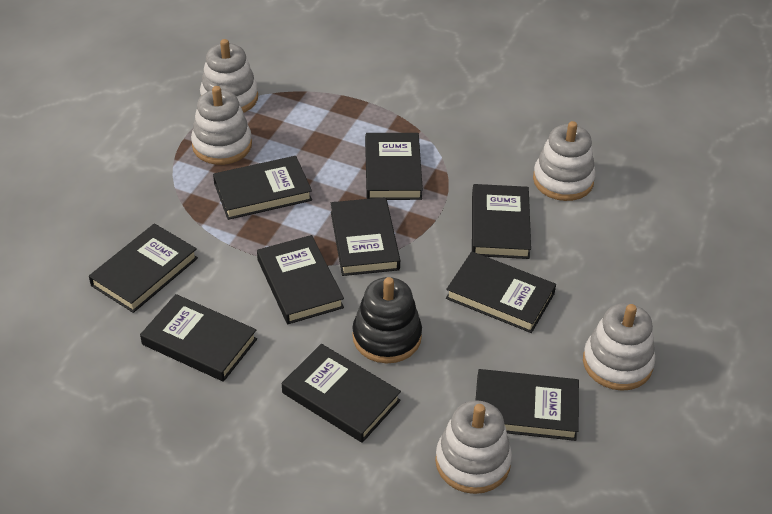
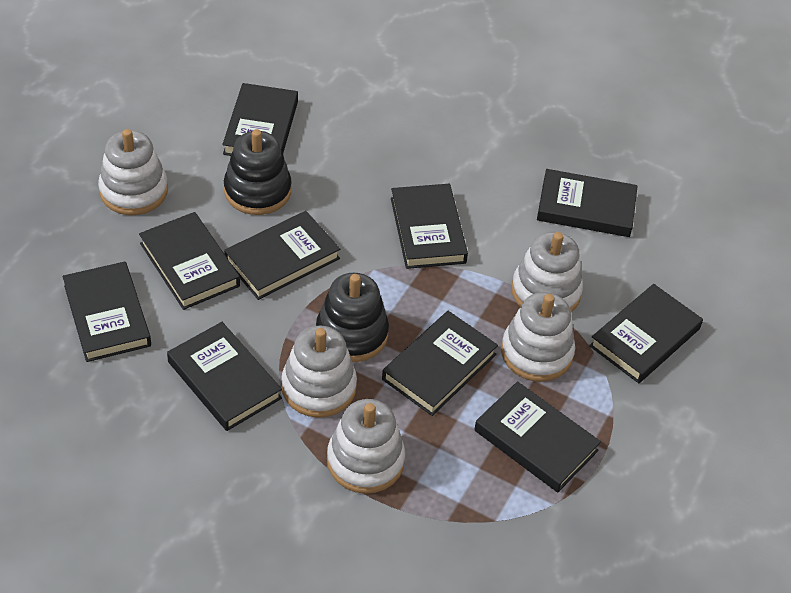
black stacking toy: [352,277,422,363] = 1 -> [224,129,292,215] [316,273,389,362] = 2

